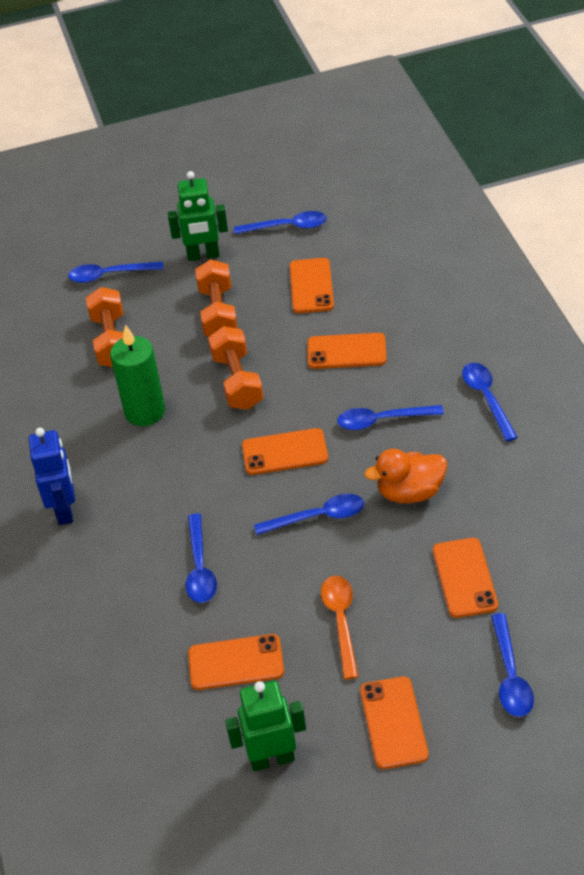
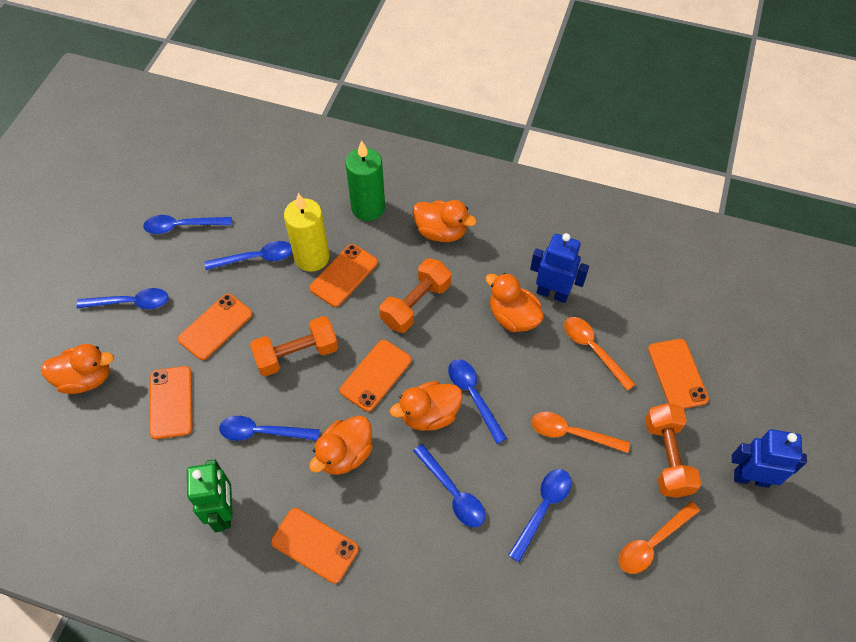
blue robot: [29,428,75,525] = 1 -> [530,233,589,303] [732,429,807,488] = 2
green robot: [168,171,228,261] [225,681,306,771] = 2 -> [187,459,233,532] = 1
orange duck: [364,449,447,503] = 1 -> [41,344,114,394] [309,416,373,475] [390,381,463,431] [413,200,477,242] [485,273,544,332] = 5
orange spoon: [321,576,359,680] = 1 -> [531,412,630,453] [564,317,636,391] [619,501,700,574] = 3
yellow candle: none = 0 -> [284,193,330,272] = 1

